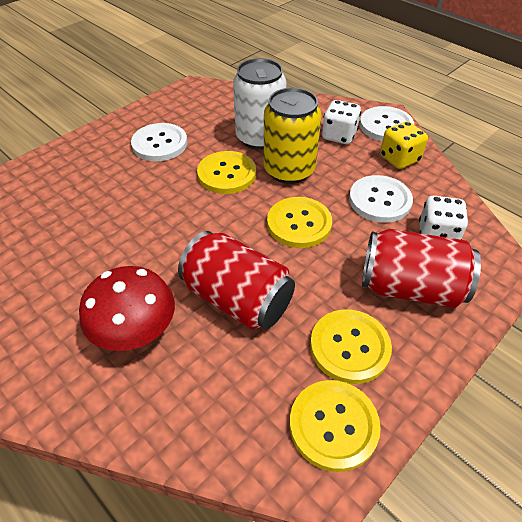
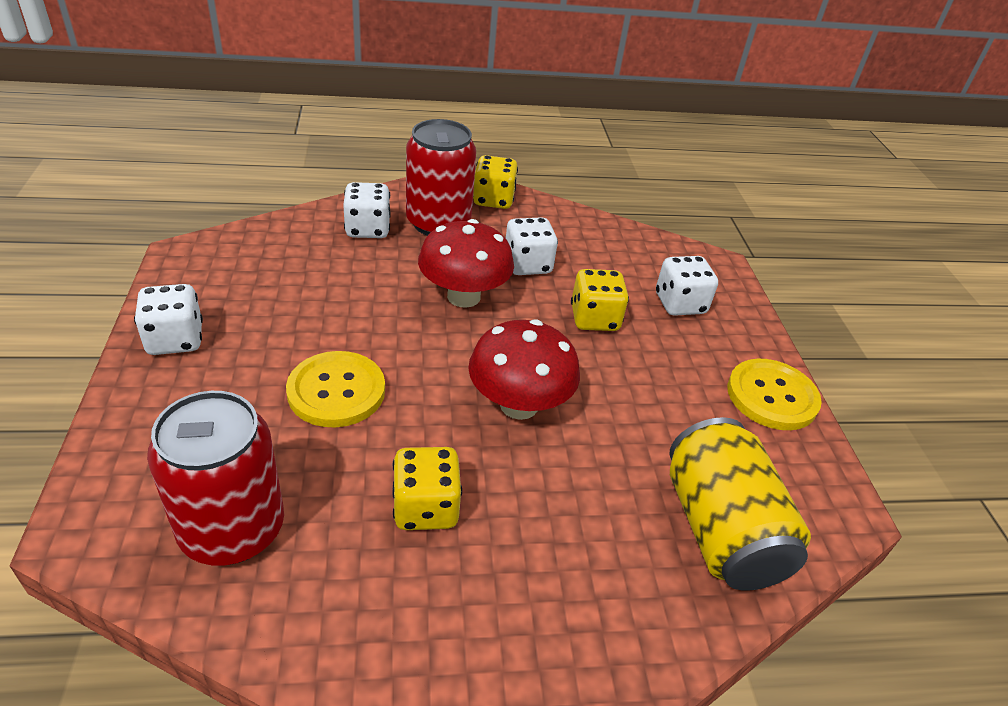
red mushroom: [79,266,175,351] = 1 -> [418,219,514,308] [468,320,580,420] = 2
white button: [131,123,188,161] [349,175,413,223] [359,106,414,141] = 3 -> none = 0
white can: [233,58,287,150] = 1 -> none = 0
white dice: [322,100,361,144] [419,196,468,240] = 2 -> [134,284,203,355] [343,182,391,238] [506,217,558,275] [656,256,718,316] = 4
yellow button: [197,151,256,194] [267,197,332,248] [290,380,381,472] [310,309,392,384] = 4 -> [286,351,385,427] [727,359,822,430] = 2
yellow dice: [380,121,428,169] = 1 -> [392,447,462,530] [473,155,518,209] [571,269,629,331] = 3

